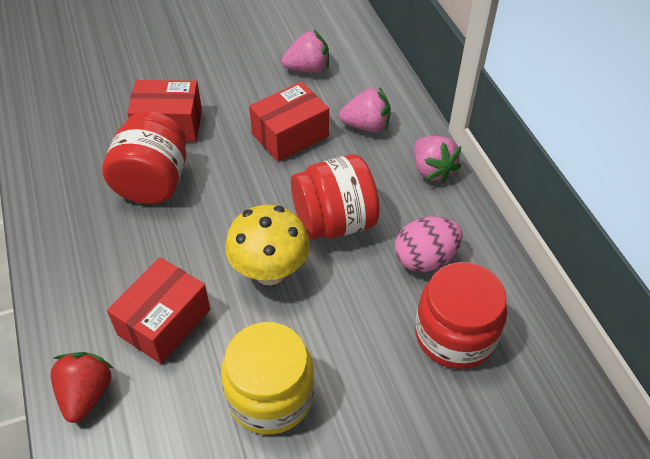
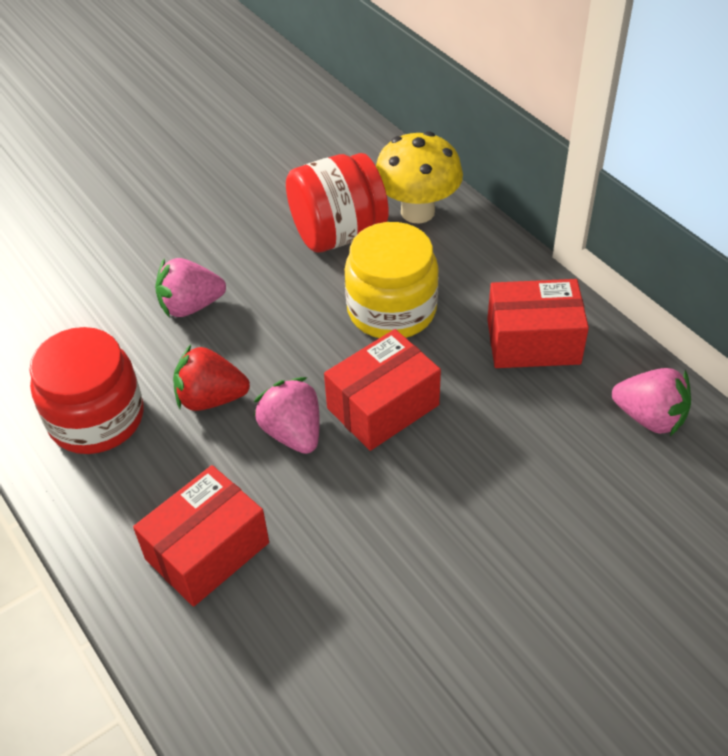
pink egg: [395,216,462,272] = 1 -> none = 0
red jar: [102,111,187,204] [291,154,380,240] [415,262,507,369] = 3 -> [29,327,143,454] [286,153,389,252] = 2

